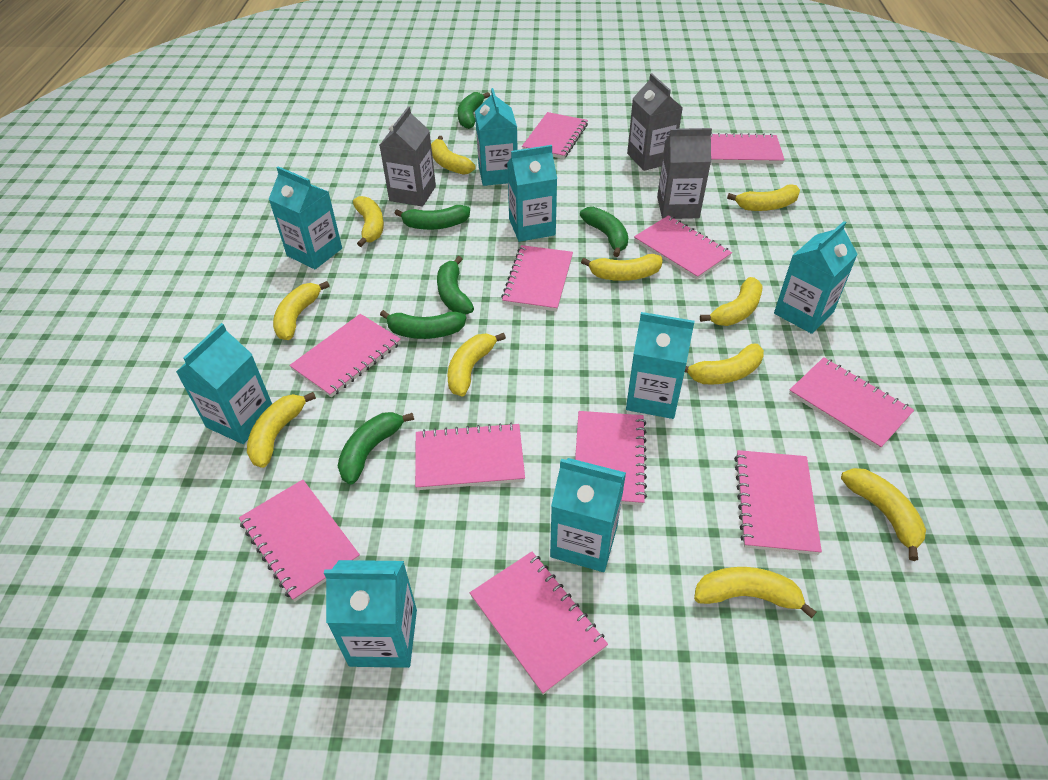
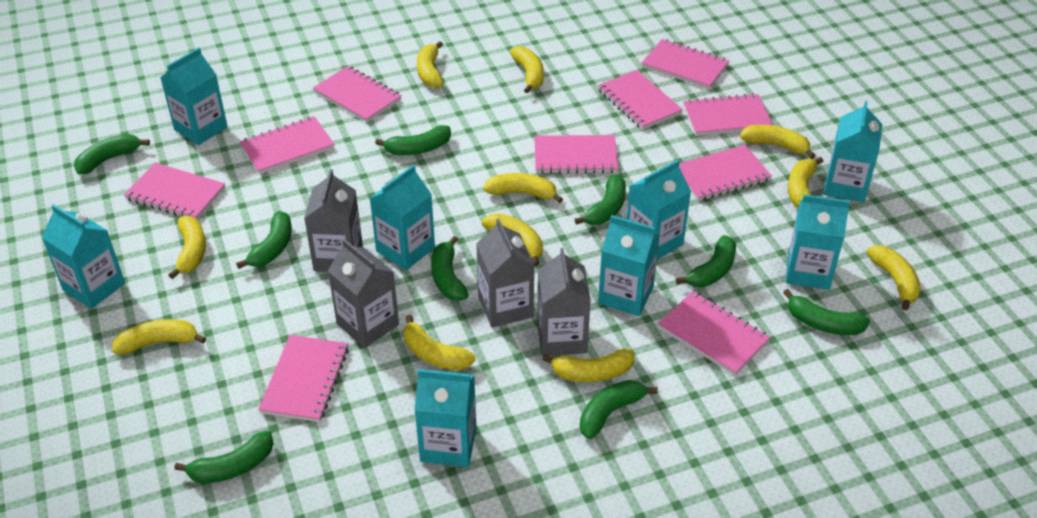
green banana: [338,412,414,485] [380,310,466,339] [394,205,470,230] [437,256,474,315] [458,92,490,129] [580,207,628,257] = 6 -> [74,134,150,175] [174,431,274,483] [236,211,292,269] [375,125,451,155] [431,236,469,301] [574,174,626,225] [580,380,658,439] [676,235,736,287] [783,289,870,335] = 9
grey carton: [380,106,436,207] [627,73,683,171] [657,128,712,219] = 3 -> [304,169,363,272] [328,239,399,348] [476,218,535,328] [537,248,591,356] = 4
pink notebook: [239,479,360,602] [289,314,401,397] [415,423,525,490] [470,552,608,695] [501,245,573,312] [522,112,588,159] [575,411,647,506] [634,215,732,280] [711,133,785,164] [734,450,822,555] [789,357,914,450] = 11 -> [124,163,225,220] [240,116,335,174] [258,335,349,422] [313,66,402,122] [534,135,618,174] [598,70,683,130] [642,39,729,89] [658,291,770,375] [679,145,772,201] [683,93,773,136] = 10

